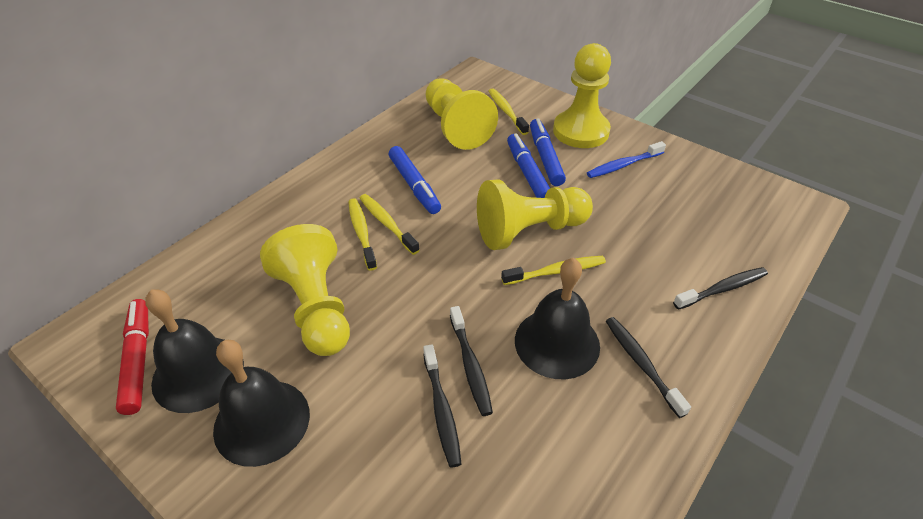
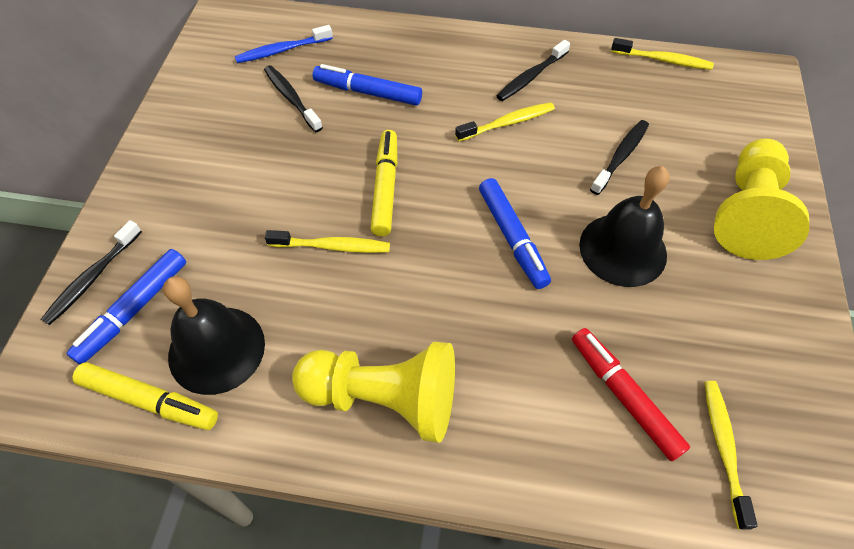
black bell: [145,289,244,413] [213,340,310,467] [515,258,600,379] = 3 -> [163,276,265,395] [579,166,669,287] = 2
yellow marker: none = 0 -> [72,362,218,430] [370,130,398,236] = 2
yellow pawn: [260,224,350,356] [426,78,498,150] [477,179,593,250] [553,43,611,148] = 4 -> [292,342,455,443] [714,139,809,260] = 2

